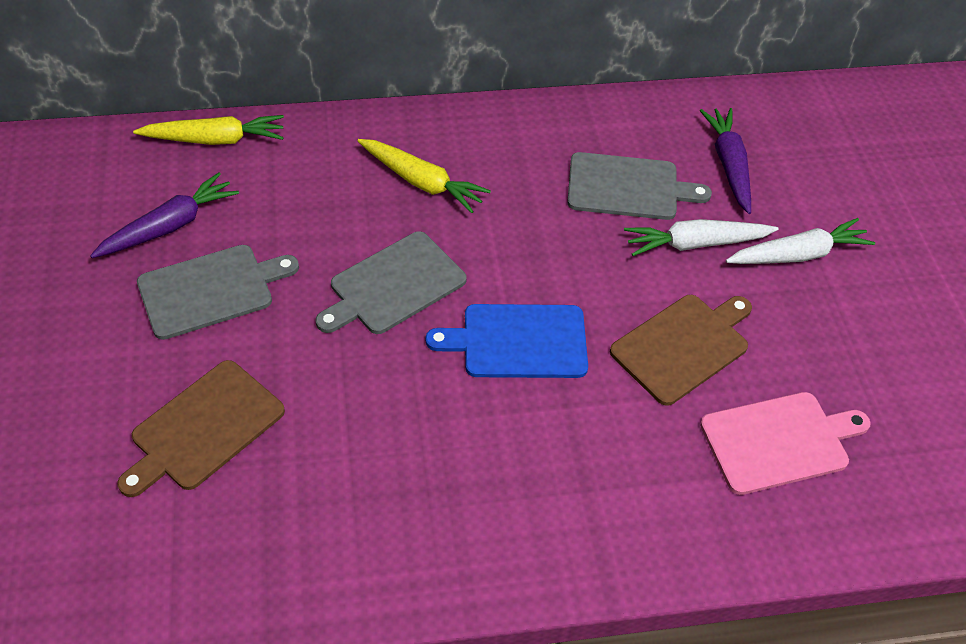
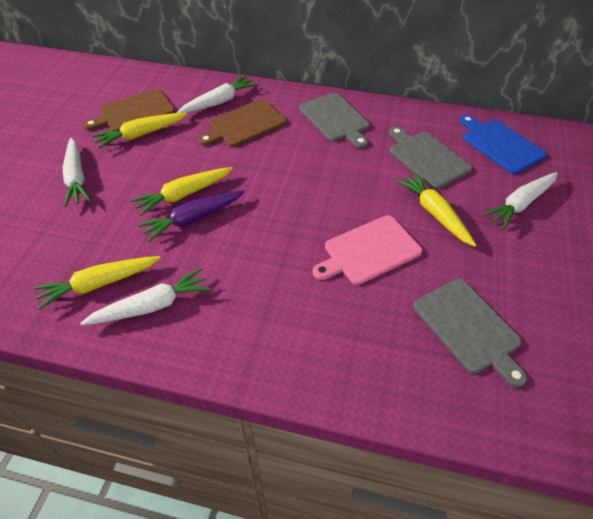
purple carrot: [90,172,239,258] [700,108,751,214] = 2 -> [138,190,245,242] = 1
white carrot: [624,219,778,256] [726,218,875,264] = 2 -> [63,138,91,207] [80,268,211,325] [177,76,258,113] [483,172,558,229] = 4
yellow carrot: [133,115,284,145] [357,139,491,213] = 2 -> [34,256,160,310] [92,113,187,149] [130,167,233,216] [396,172,476,247] = 4

